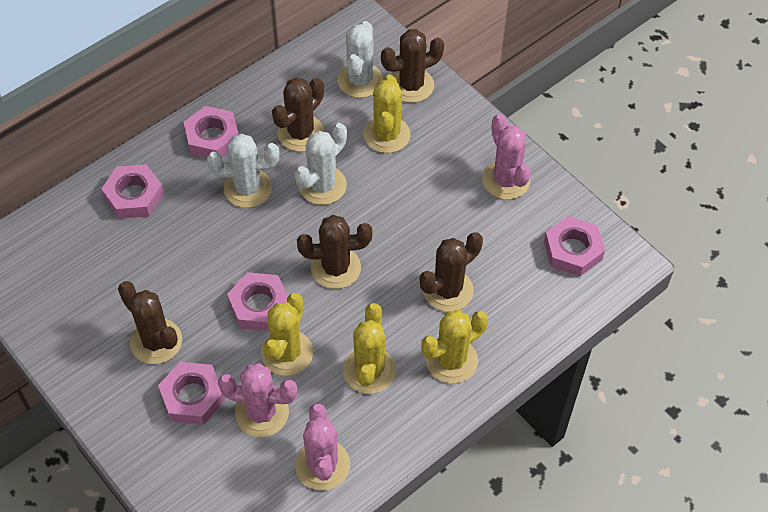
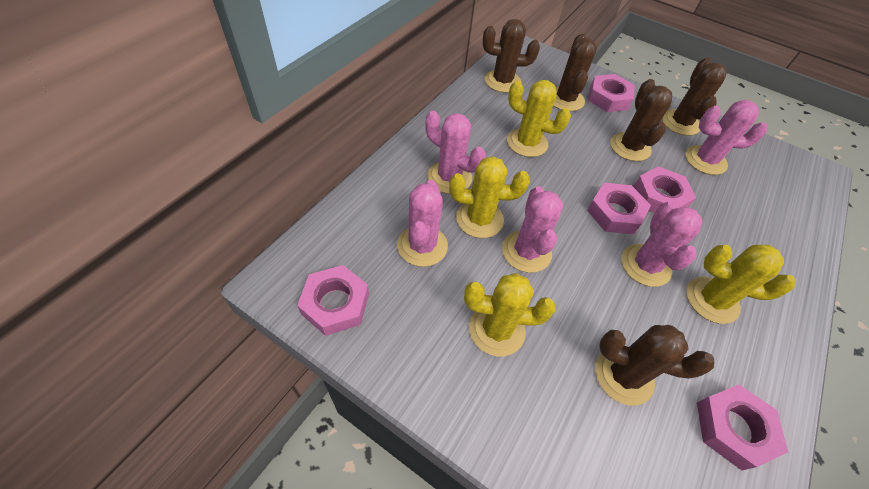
pink cactus: [218,363,297,437] [295,403,350,490] [482,114,531,200] = 3 -> [397,180,448,267] [425,111,486,194] [502,186,563,273] [621,201,702,287] [685,100,768,175] = 5
white cactus: [207,133,279,208] [294,123,347,205] [337,21,383,98] = 3 -> none = 0

